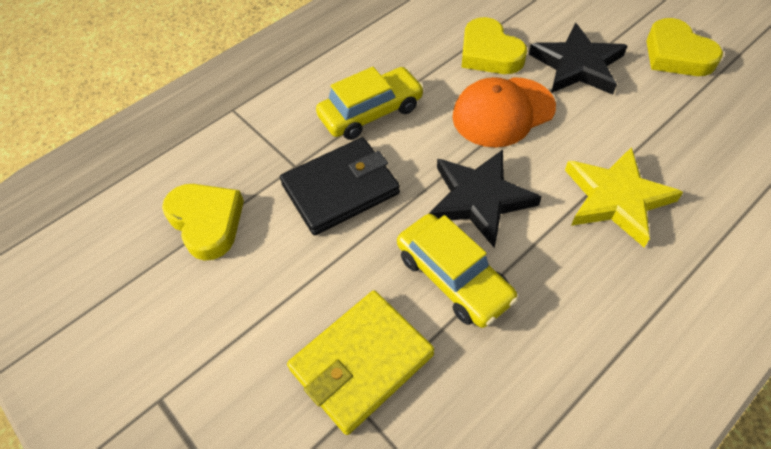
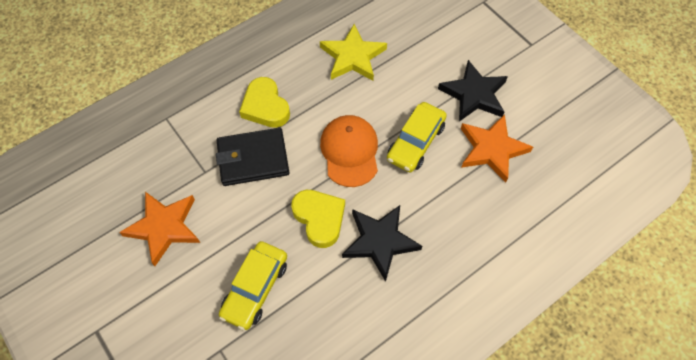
orange star: none = 0 -> [119,192,200,266] [461,114,533,183] = 2
yellow heart: [162,184,244,261] [461,17,527,74] [646,18,723,76] = 3 -> [239,77,290,128] [291,190,345,248] = 2
yellow wallet: [287,290,434,435] = 1 -> none = 0

